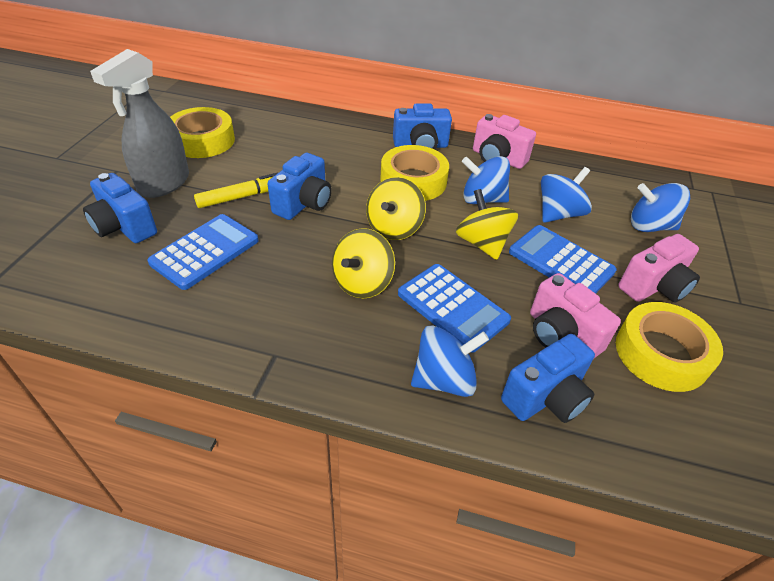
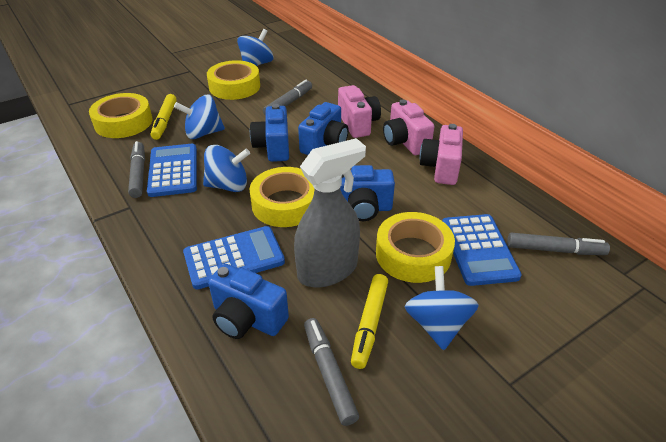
grey marker: none = 0 -> [128,141,145,198] [263,80,312,116] [304,318,359,426] [507,233,610,255] = 4
yellow marker: [194,173,278,208] = 1 -> [151,94,177,140] [351,274,388,369] = 2
yellow spinning top: [332,228,395,298] [366,177,426,240] [456,189,518,260] = 3 -> none = 0
yellow tape: [170,107,235,158] [380,145,449,201] [616,302,723,392] = 3 -> [89,93,152,138] [207,60,260,100] [250,167,314,227] [376,212,455,283] = 4

